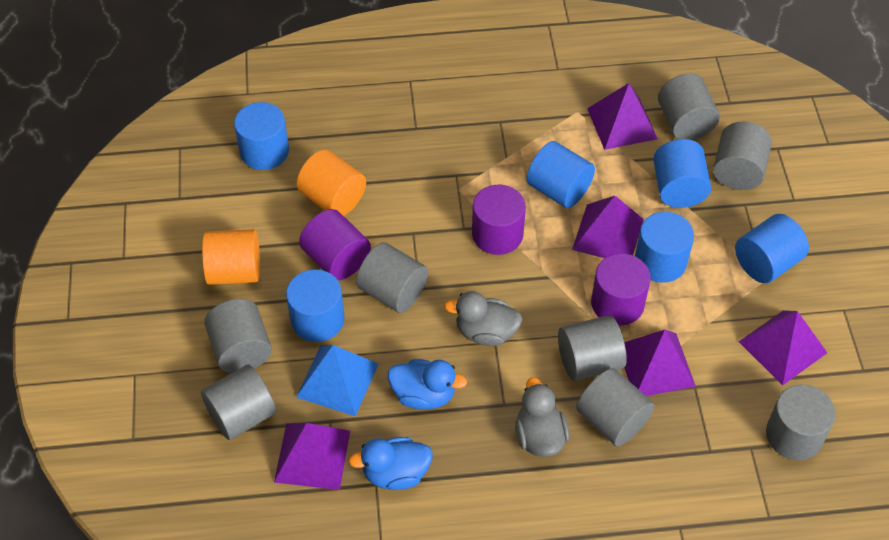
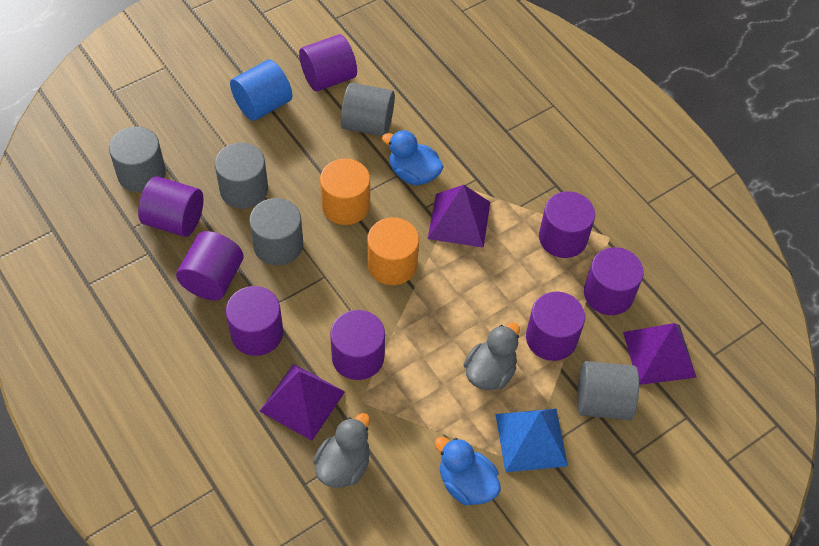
blue cylinder: [234,102,289,170] [286,269,345,342] [526,141,595,208] [635,212,694,283] [653,139,711,208] [735,214,809,283] = 6 -> [230,60,292,121] = 1
grey cylinder: [201,365,276,440] [204,299,272,373] [356,242,428,313] [558,315,627,381] [576,368,655,446] [658,74,720,140] [713,122,772,190] [766,384,836,460] = 8 -> [109,126,166,192] [215,143,268,209] [249,198,303,266] [341,82,395,136] [577,361,639,420] = 5
purple cylinder: [299,209,371,280] [472,185,526,255] [591,253,651,326] = 3 -> [138,176,203,237] [176,231,244,300] [226,286,283,356] [299,34,357,92] [330,310,385,380] [526,291,585,361] [539,191,595,258] [584,247,644,315] = 8
purple pyramid: [274,423,350,490] [572,196,644,258] [587,83,658,150] [625,330,696,396] [739,310,827,386] = 5 -> [260,364,345,441] [428,185,490,248] [623,323,697,385] = 3

